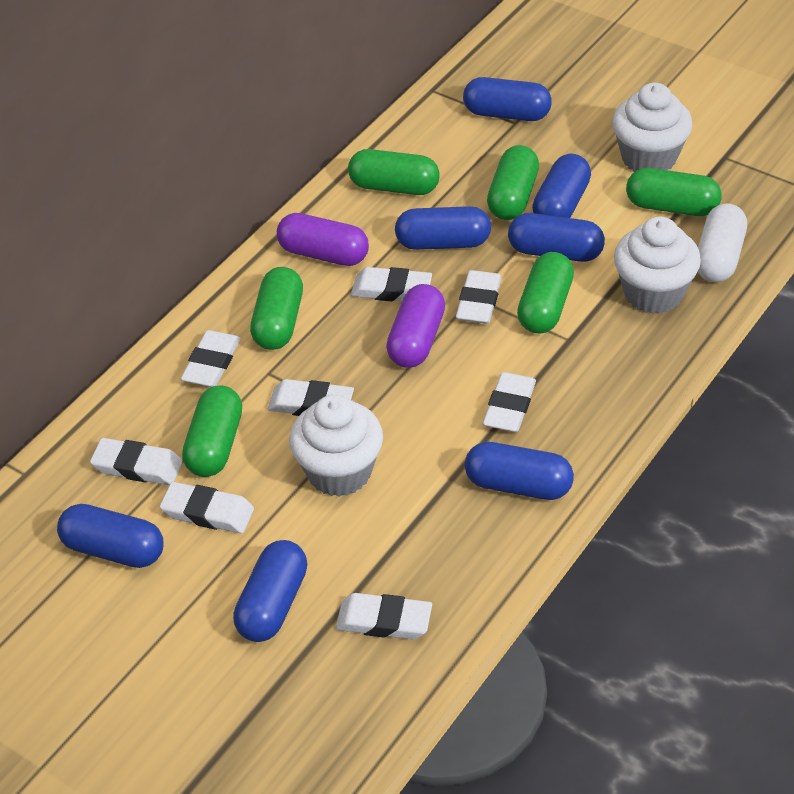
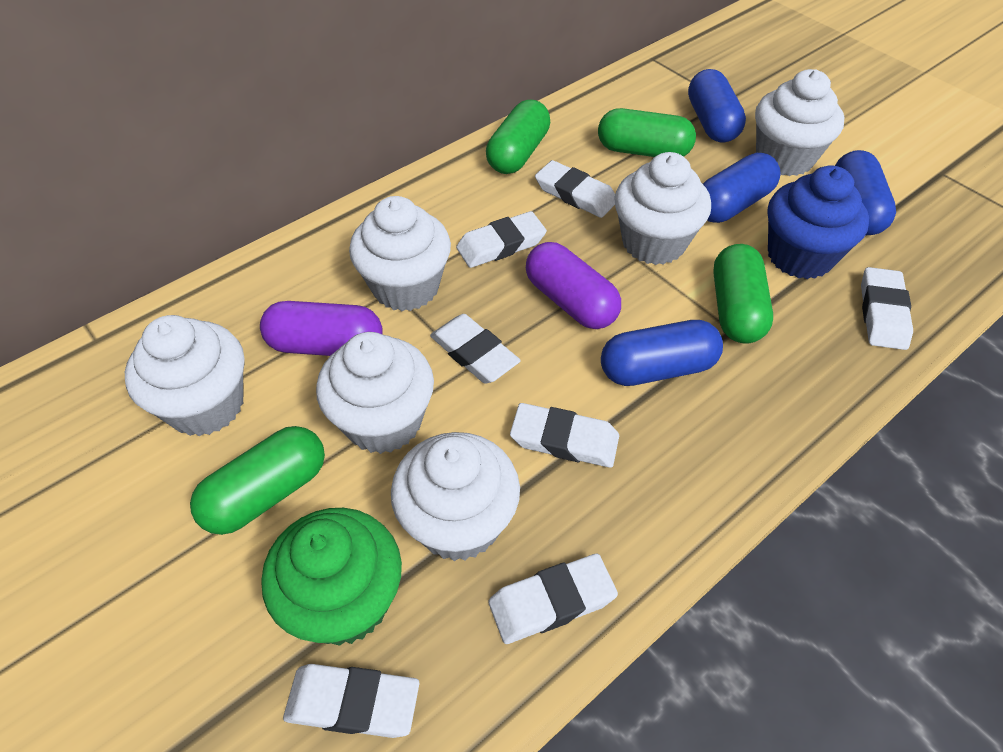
blue capsule: [57,504,163,568] [233,540,307,642] [395,206,491,250] [463,77,552,121] [465,442,574,500] [508,213,605,262] [532,154,591,218] = 7 -> [601,320,723,386] [688,69,746,143] [703,153,781,223] [835,150,896,235] = 4
blue cupcake: none = 0 -> [768,165,869,279] = 1
green capsule: [182,386,242,477] [250,267,303,350] [348,149,440,195] [487,145,539,220] [517,252,574,333] [626,168,722,216] = 6 -> [190,426,325,535] [486,100,550,174] [598,108,696,157] [713,244,773,344] = 4
green cupcake: none = 0 -> [261,508,402,646] = 1
white capsule: [698,203,747,282] = 1 -> none = 0
white cupcake: [289,395,383,497] [612,83,692,172] [614,217,701,314] = 3 -> [125,315,244,436] [316,332,434,454] [349,196,451,311] [391,432,520,561] [614,152,711,265] [755,69,844,176] = 6
white eraser: [90,438,183,485] [160,482,254,533] [181,330,241,387] [268,379,354,416] [336,593,432,639] [351,267,432,301] [456,270,502,324] [483,372,536,432] = 8 -> [283,664,419,738] [430,314,521,384] [456,211,547,268] [488,554,618,644] [510,403,619,468] [535,160,615,218] [861,267,913,350] = 7

